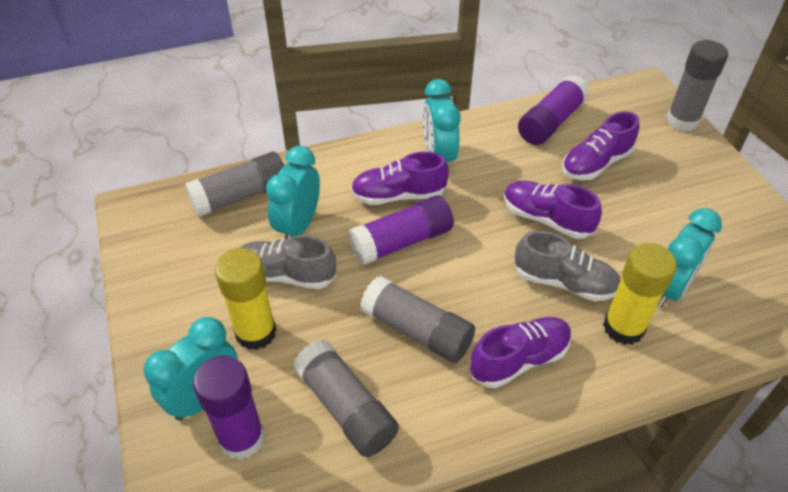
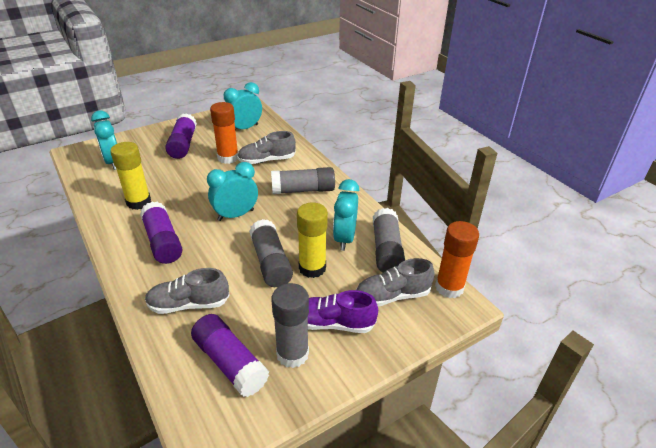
grey shoe: [239,235,336,289] [514,231,620,301] = 2 -> [145,268,230,314] [237,131,296,164] [356,258,435,306] = 3
orange glue stick: none = 0 -> [210,102,238,164] [435,221,479,298] = 2
purple shoe: [351,151,449,205] [470,317,572,388] [504,181,602,239] [562,111,639,180] = 4 -> [308,290,378,333] = 1

